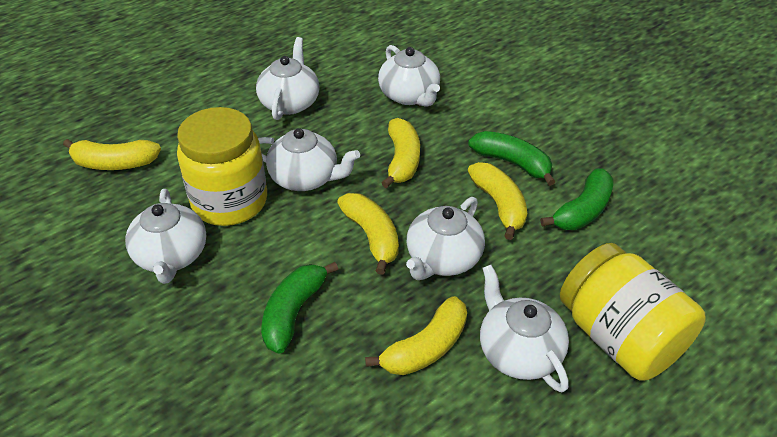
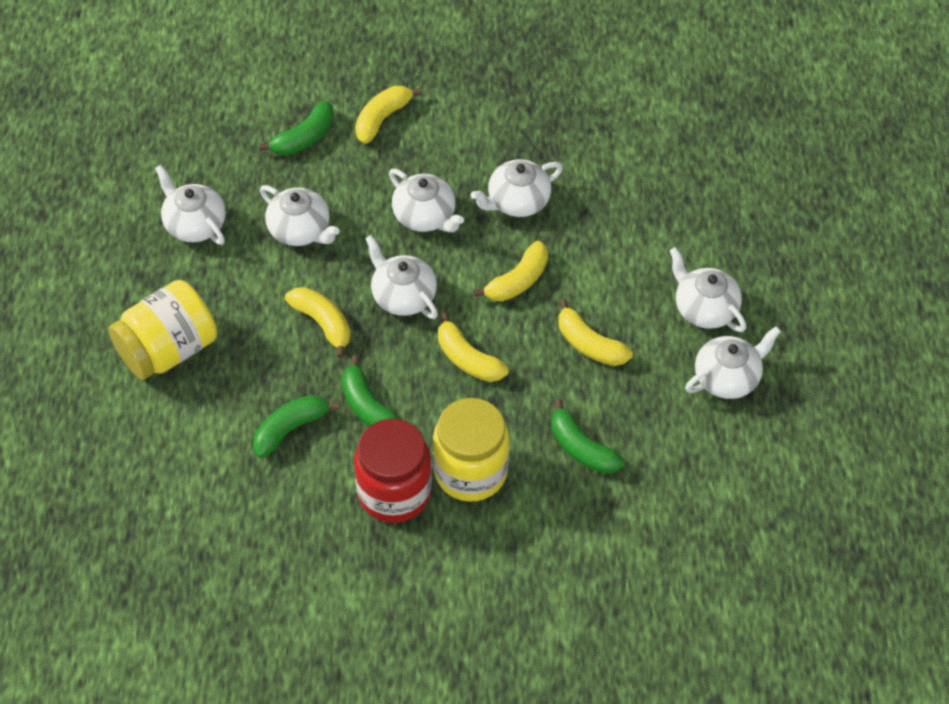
green banana: [261,262,338,354] [468,131,555,186] [540,168,614,230] = 3 -> [253,395,340,458] [259,101,334,156] [342,356,400,427] [551,399,625,474] = 4
red jar: none = 0 -> [354,419,432,523] = 1
white teapot: [125,189,206,284] [256,37,320,120] [258,128,360,191] [378,45,440,107] [406,197,485,280] [480,265,569,392] = 6 -> [155,165,226,245] [260,185,340,246] [365,235,438,319] [389,169,464,232] [471,159,563,217] [670,247,747,332] [685,326,781,399] = 7

